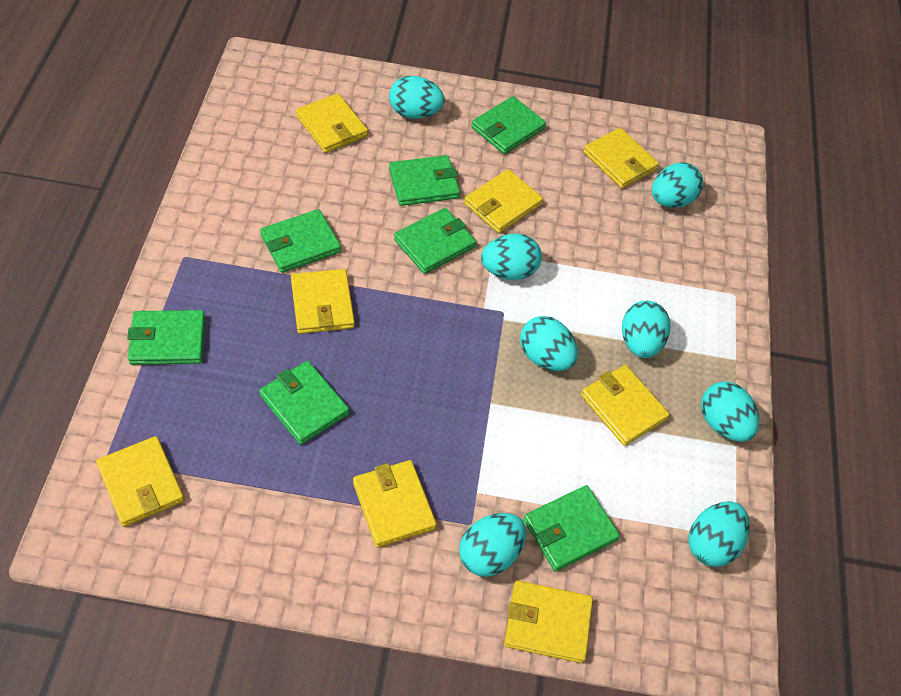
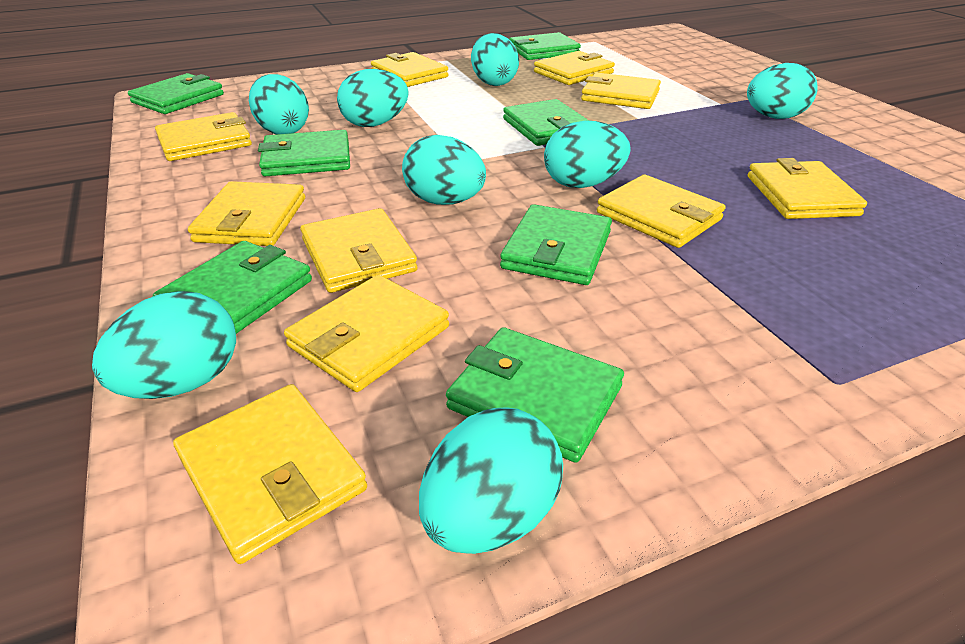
yellow wallet: [96,436,184,527] [291,269,355,334] [296,93,368,153] [353,460,437,548] [464,169,543,233] [504,580,593,663] [581,365,670,446] [584,128,659,189] = 8 -> [155,112,252,161] [173,384,367,564] [188,181,305,246] [284,275,449,392] [300,208,417,293] [371,52,449,87] [534,51,615,85] [581,73,661,109] [597,175,725,248] [748,158,867,219] = 10

